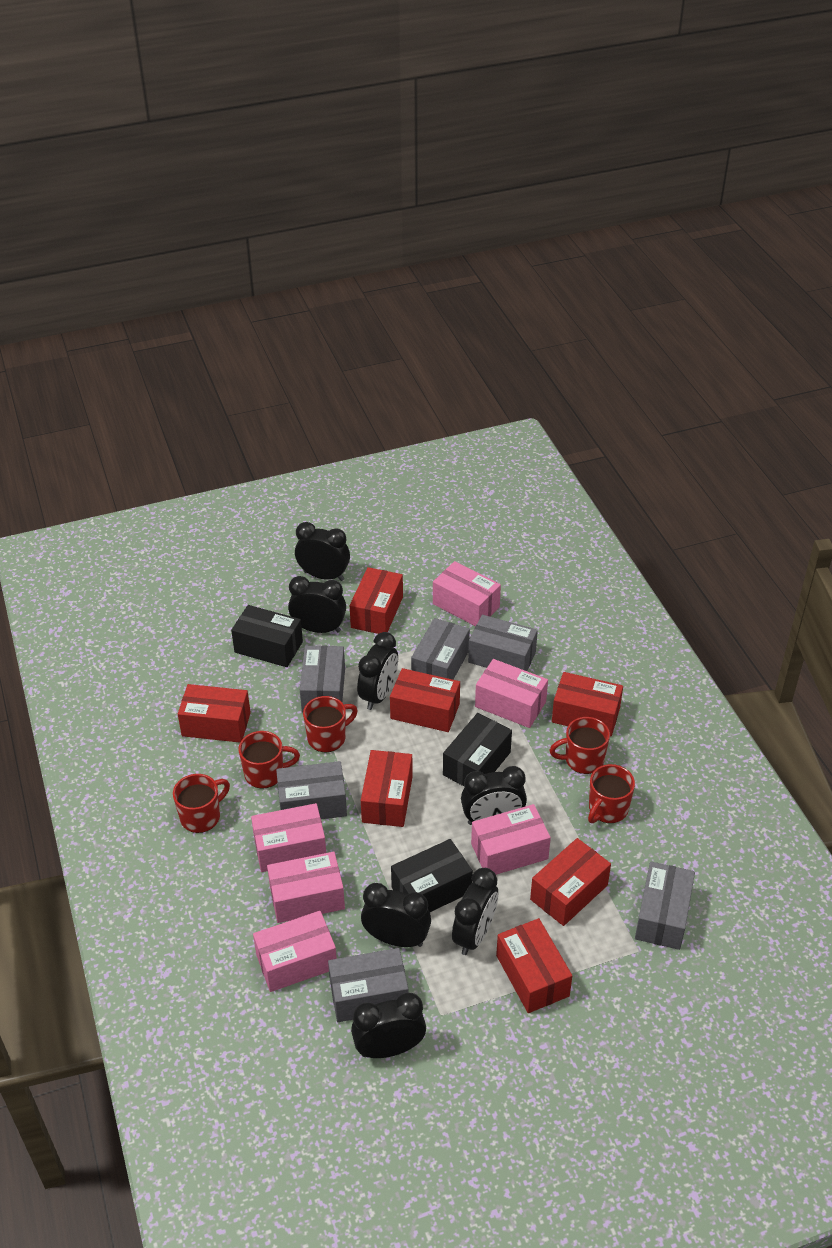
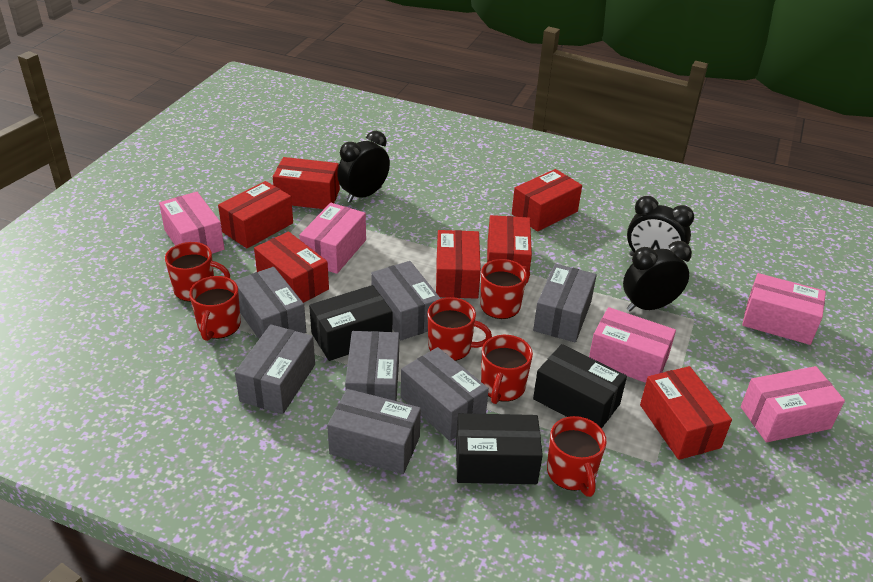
black clock: [288,576,346,633] [295,522,350,581] [351,993,426,1058] [357,632,398,710] [361,883,431,947] [452,868,498,955] [461,766,527,825] = 7 -> [337,131,390,203] [623,241,692,311] [627,196,694,256] = 3
grey box: [276,761,347,819] [300,646,345,712] [328,948,408,1022] [411,618,470,680] [468,615,538,671] [635,861,695,950] = 6 -> [234,267,306,339] [235,324,315,414] [327,389,421,474] [345,331,399,401] [371,261,441,340] [401,347,489,441] [533,264,597,343] = 7
pink box: [251,803,326,872] [253,911,337,992] [267,852,345,923] [433,561,501,626] [471,804,551,875] [475,659,548,728] = 6 -> [159,192,225,254] [299,203,366,274] [589,307,676,383] [741,366,845,442] [742,273,826,345] = 5
red mug: [173,774,230,833] [239,731,300,789] [303,696,358,752] [549,717,610,774] [588,764,635,823] = 5 -> [165,242,230,302] [189,276,241,341] [427,297,492,361] [480,259,530,319] [481,335,533,404] [547,416,607,497] = 6

